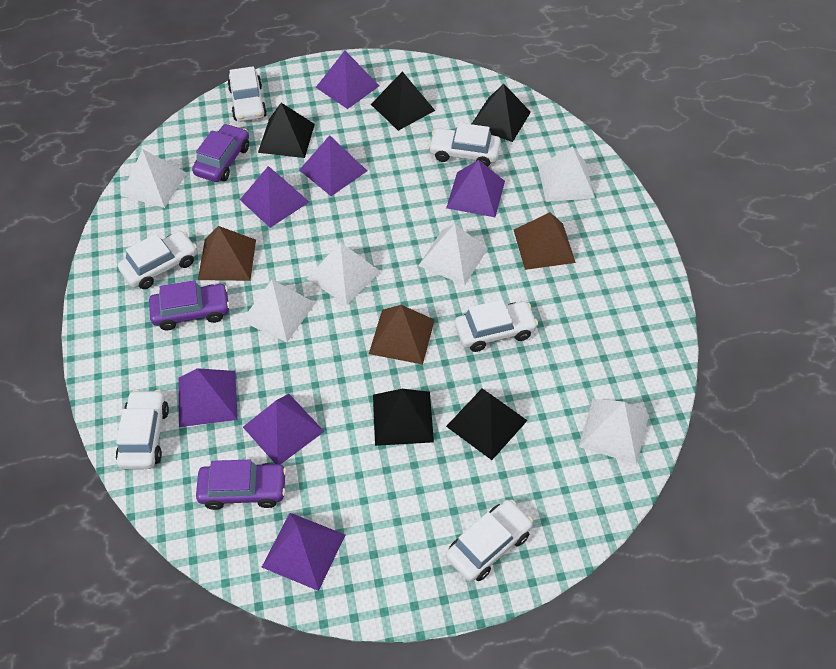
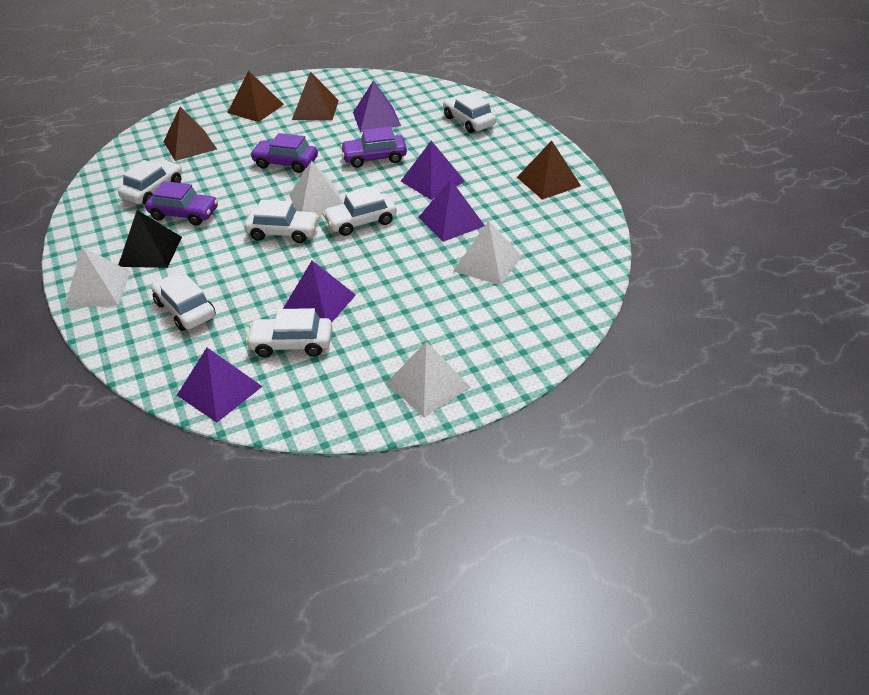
black pyramid: [258,103,315,158] [371,72,435,131] [373,389,434,446] [446,388,528,460] [472,84,531,142] = 5 -> [118,210,182,268] = 1
brown pyramid: [198,226,256,281] [369,305,435,365] [514,212,576,270] = 3 -> [164,107,217,161] [227,70,284,122] [292,72,339,120] [517,141,581,200] = 4
purple pyramid: [179,368,238,427] [240,166,309,228] [243,394,325,464] [262,513,345,591] [299,135,367,196] [316,51,380,109] [446,160,505,217] = 7 -> [177,348,263,423] [283,261,356,322] [353,80,401,132] [401,141,465,200] [419,180,485,242] = 5
white pyramid: [120,149,187,208] [241,280,315,342] [307,242,381,305] [418,224,487,285] [538,146,595,202] [579,399,649,464] = 6 -> [65,247,131,307] [289,161,344,215] [387,341,471,417] [453,220,522,285] = 4

